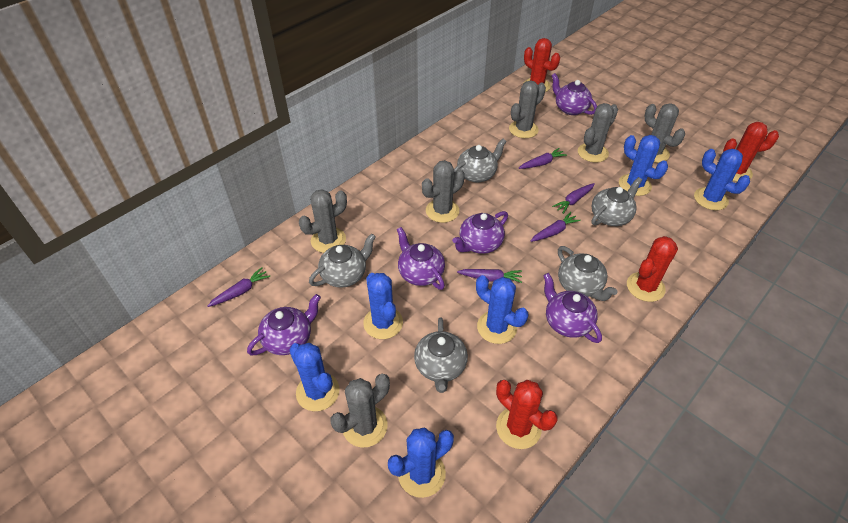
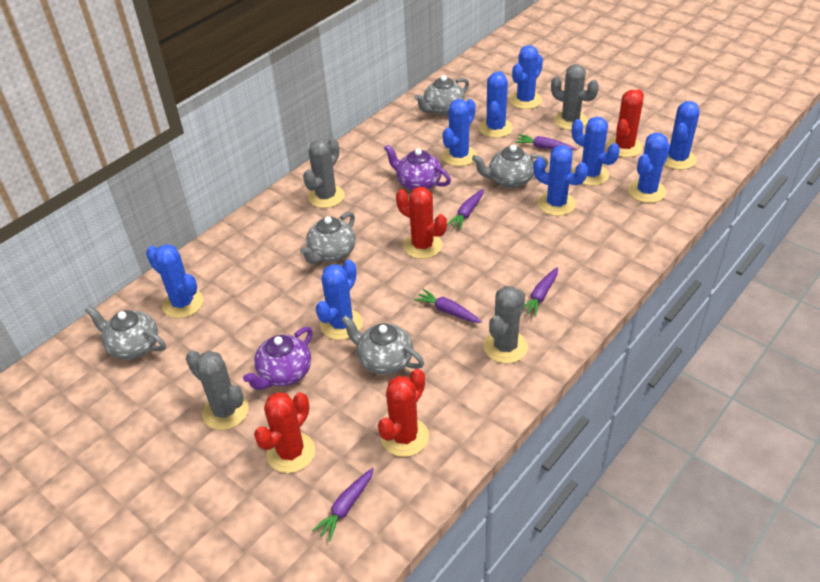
blue cactus: [289,343,339,411] [363,273,403,339] [388,427,454,498] [476,275,528,344] [619,135,668,196] [694,149,750,210] = 6 -> [146,244,203,318] [316,260,363,340] [442,99,477,166] [479,71,513,138] [509,45,543,109] [533,145,588,216] [572,117,620,186] [628,133,670,203] [664,101,700,170] = 9
grey cactus: [299,189,347,253] [330,374,390,448] [422,160,465,223] [509,81,546,138] [578,103,618,163] [645,103,685,163] = 6 -> [186,350,249,430] [303,138,344,208] [483,286,528,364] [551,64,599,130] = 4
purple teapot: [247,294,321,355] [397,227,445,290] [452,211,508,254] [543,273,602,343] [551,73,597,115] = 5 -> [243,327,313,390] [384,144,451,190] = 2

